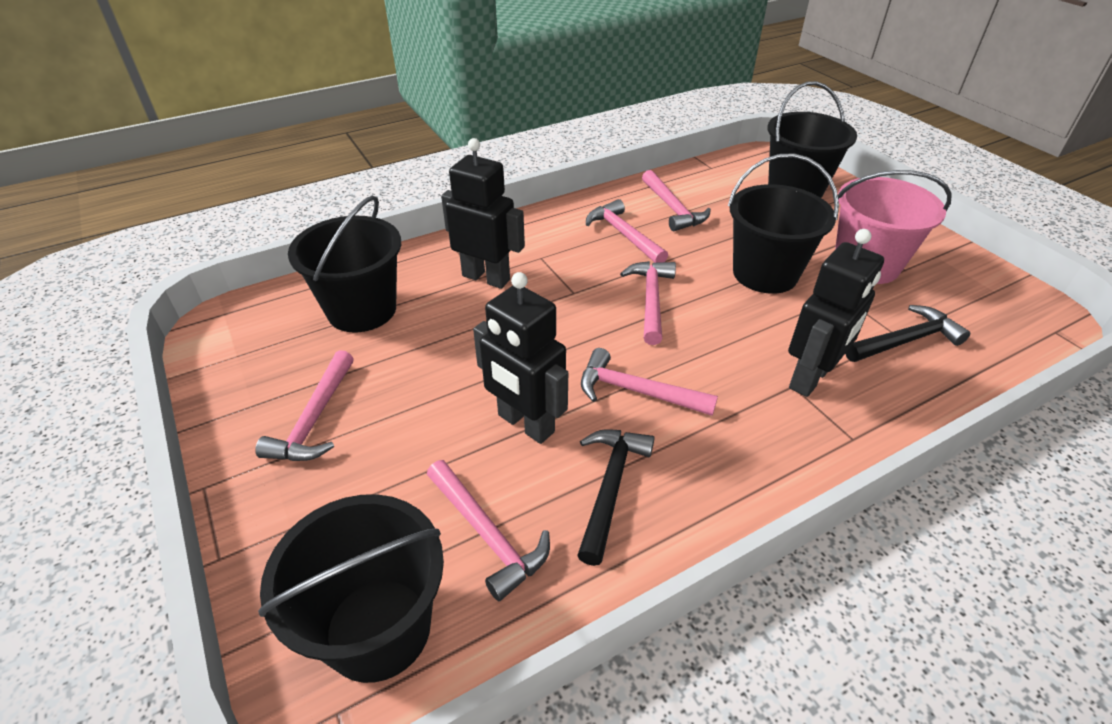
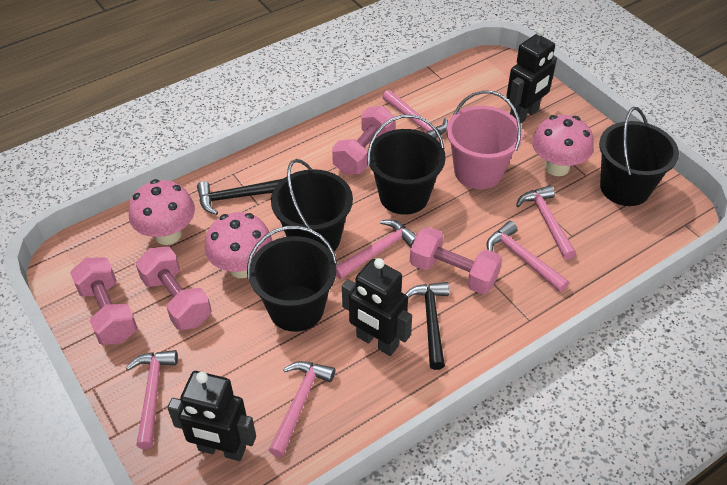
pink dumbbell: none = 0 -> [70,258,138,345] [136,247,212,330] [332,106,396,175] [410,227,502,295] = 4
pink mushroom: none = 0 -> [129,179,195,245] [205,212,272,278] [532,115,594,176] = 3

